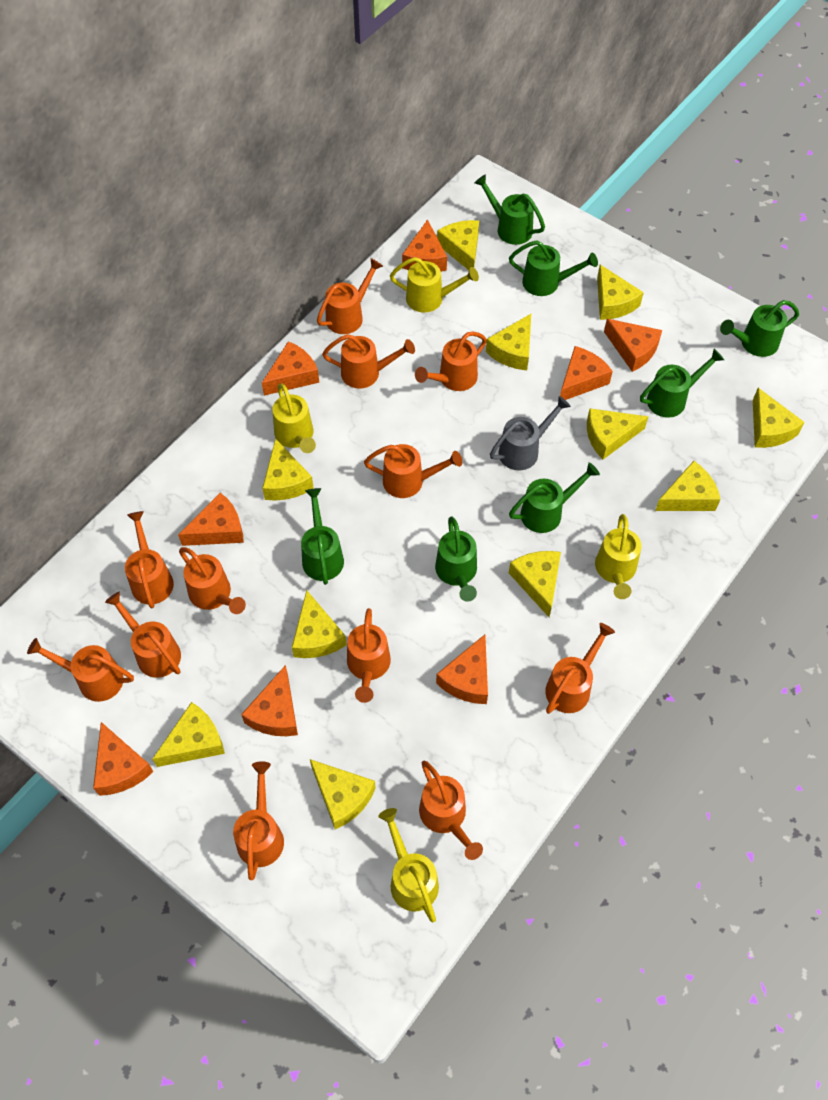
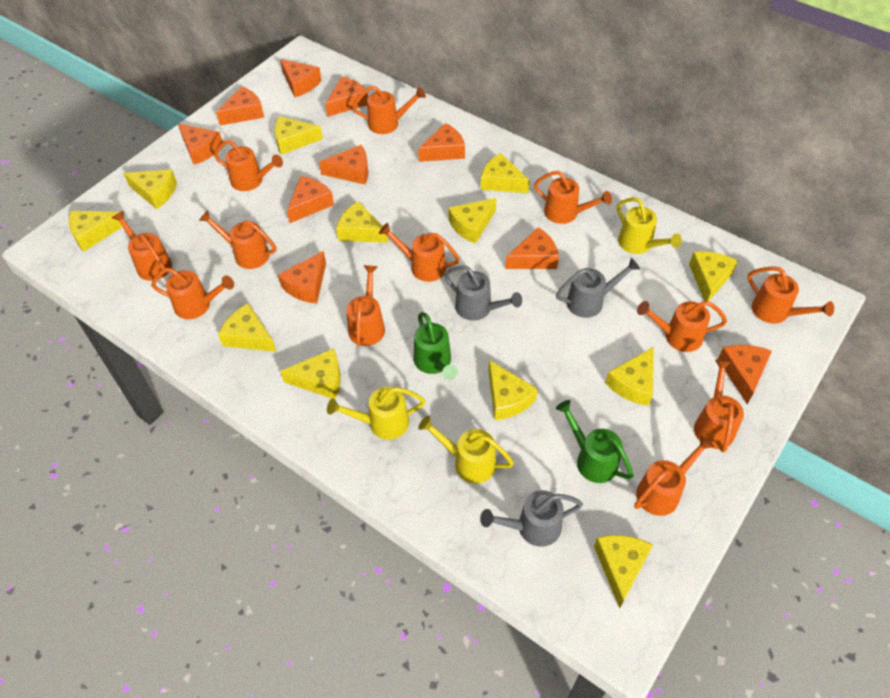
green watering can: [301,488,344,585] [435,516,477,602] [475,174,545,245] [509,240,598,296] [509,462,600,533] [640,349,724,418] [720,300,799,357] = 7 -> [414,312,458,380] [556,400,633,483] = 2
grey watering can: [490,396,571,470] = 1 -> [444,266,522,321] [480,490,583,547] [556,258,640,318] = 3
orange cheese: [93,722,154,796] [178,493,244,546] [241,665,298,736] [262,341,319,396] [402,219,447,272] [436,635,488,704] [560,346,613,400] [604,319,662,372] = 8 -> [178,124,223,165] [216,86,264,126] [278,251,326,304] [280,59,322,97] [287,176,334,223] [319,145,368,184] [325,76,368,117] [418,123,465,162] [505,227,559,269] [718,345,772,404] = 10
yellow cheese: [153,702,225,767] [262,438,314,501] [292,590,346,658] [310,759,376,830] [437,220,479,270] [486,314,531,370] [509,551,561,617] [587,408,649,459] [597,265,644,320] [655,461,721,511] [753,388,805,448] = 11 -> [69,211,123,252] [123,169,177,209] [218,304,276,352] [274,116,323,155] [280,348,341,399] [336,201,388,243] [448,198,496,244] [481,153,530,193] [489,360,538,420] [594,535,653,608] [605,347,654,406] [689,251,738,301] = 12
yellow watering can: [273,383,316,453] [379,808,439,922] [390,257,479,313] [595,514,642,599] = 4 -> [327,387,425,440] [418,416,514,484] [617,197,682,254] = 3

